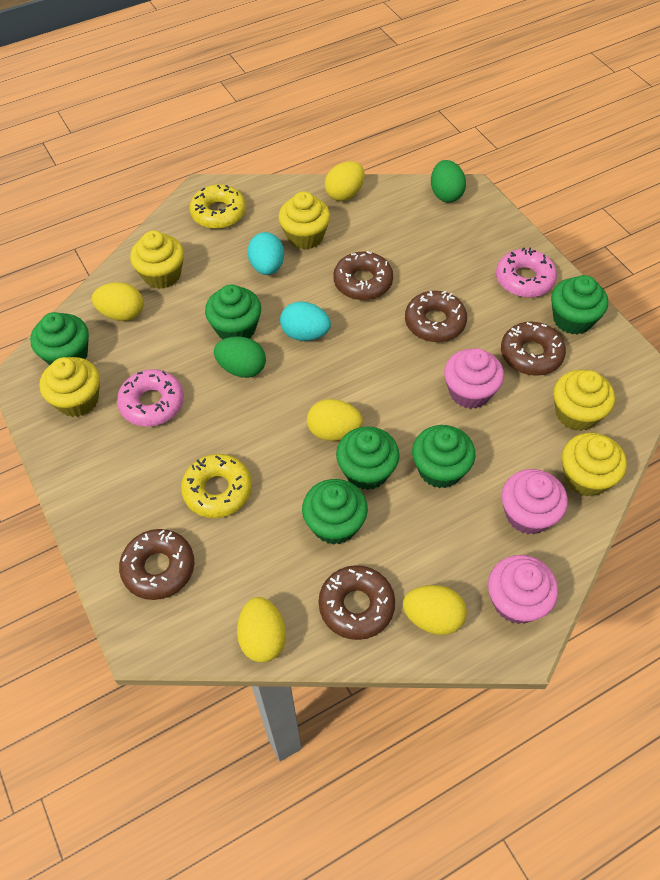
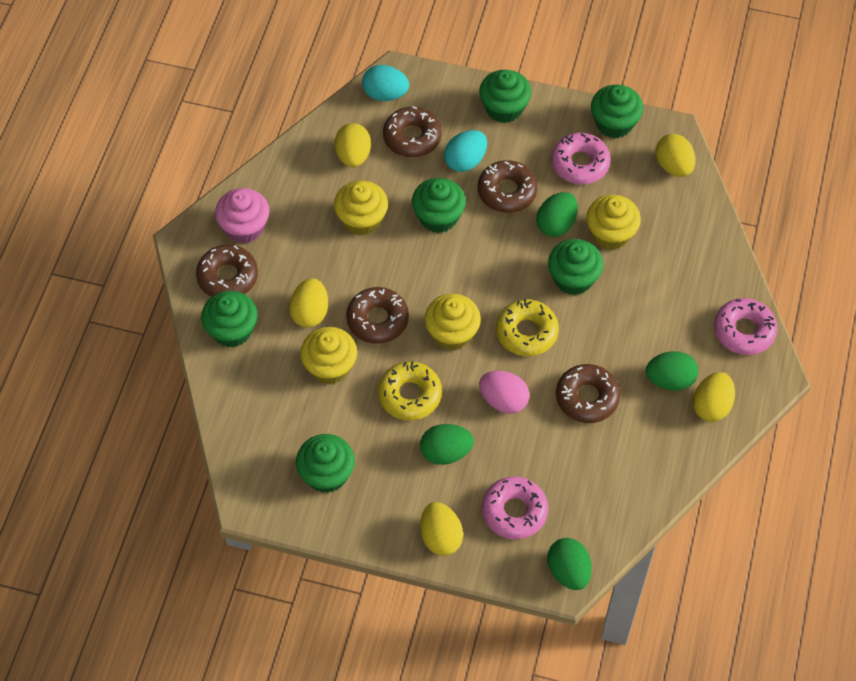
green egg: [214,336,266,378] [431,160,466,202] = 2 -> [420,424,474,465] [536,192,578,237] [547,538,592,590] [646,351,698,391] = 4
pink cupcake: [444,349,504,409] [488,555,558,624] [502,469,568,534] = 3 -> [215,188,270,243] = 1
pink donut: [117,369,184,427] [496,247,557,298] = 2 -> [482,476,548,539] [551,133,611,184] [714,298,778,355] = 3
pink egg: none = 0 -> [479,371,529,414] = 1
yellow cupcake: [39,357,100,417] [130,231,184,289] [278,191,330,249] [553,370,615,431] [562,433,627,497] = 5 -> [300,327,357,384] [334,180,388,236] [424,294,481,351] [586,195,641,250] = 4

